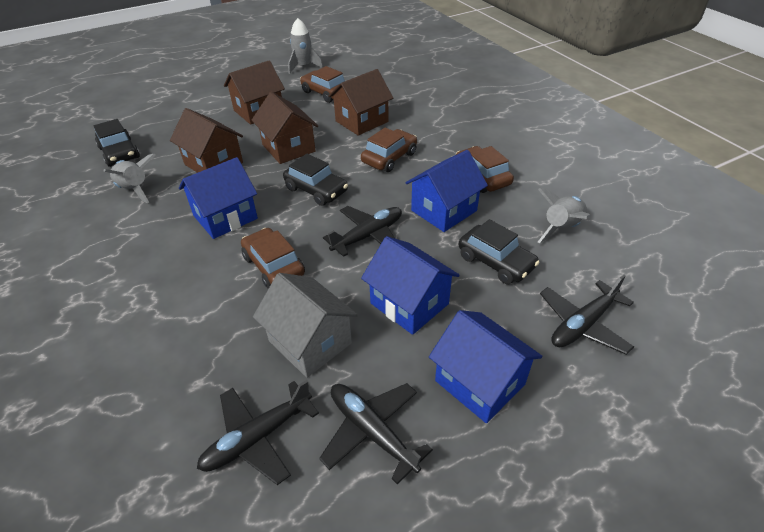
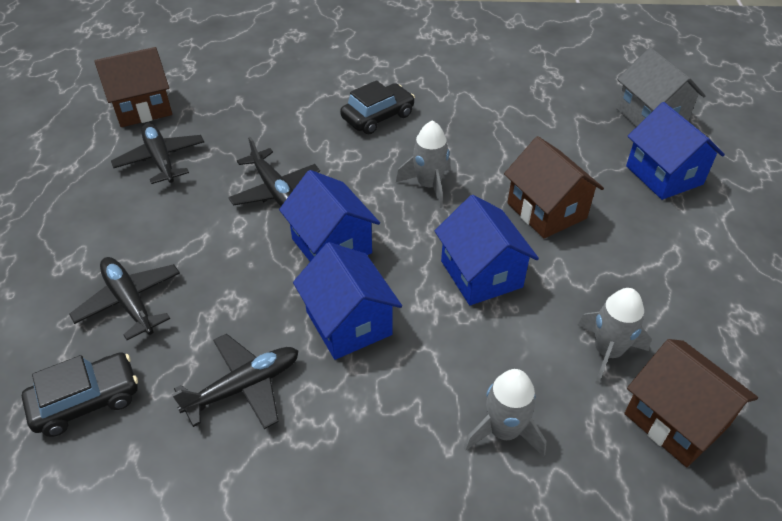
black car: [94,119,140,167] [283,154,348,206] [459,219,540,284] = 3 -> [22,352,138,437] [340,80,415,134] = 2
brown car: [241,228,305,289] [300,66,345,103] [361,128,417,172] [456,146,514,193] = 4 -> none = 0
brown house: [170,108,243,173] [224,60,285,125] [252,92,318,164] [329,69,393,136] = 4 -> [94,47,172,127] [504,136,604,239] [625,339,758,467] = 3

